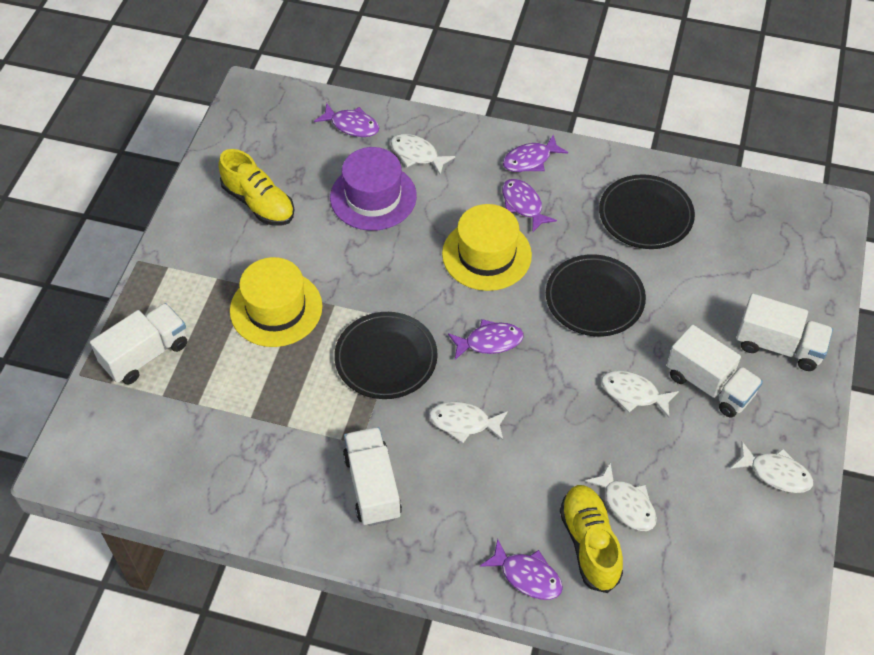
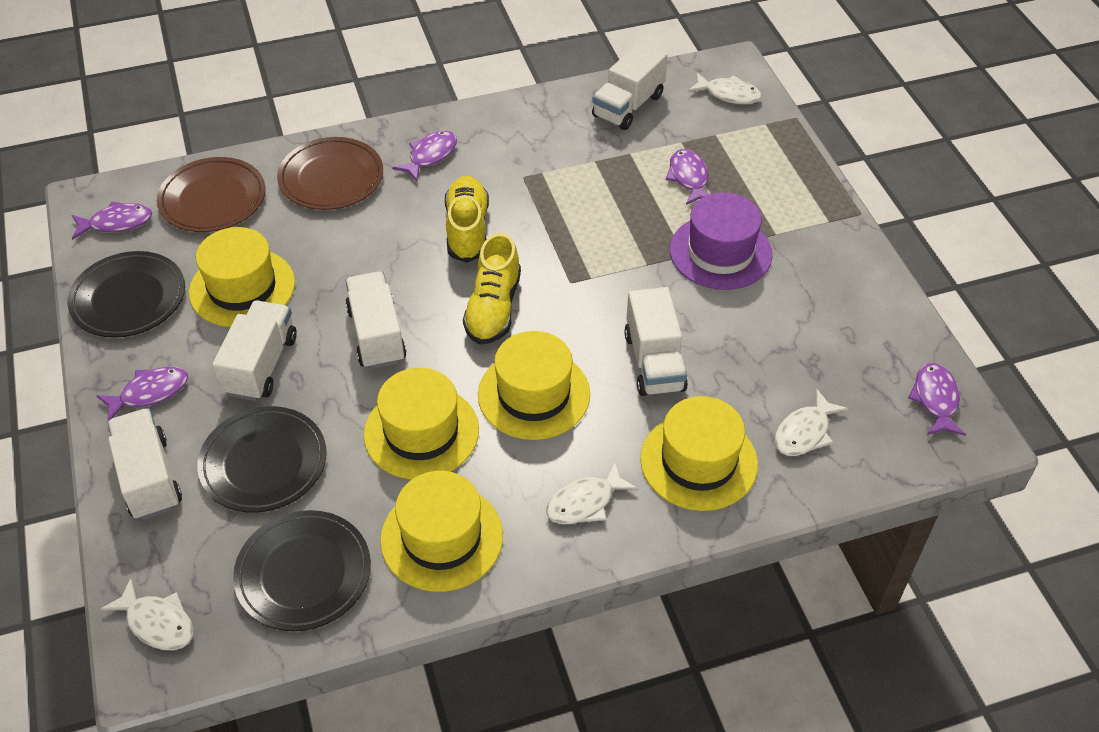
brown plate: none = 0 -> [157,157,265,232] [277,137,383,210] = 2
white fish: [390,134,455,175] [429,401,508,443] [585,462,657,531] [601,370,679,417] [731,442,813,493] = 5 -> [100,578,194,650] [546,462,638,524] [688,73,762,104] [774,389,848,456] = 4
white truck: [90,303,187,384] [343,427,402,526] [667,325,763,418] [736,293,833,371] = 4 -> [108,408,182,520] [212,301,297,401] [345,271,407,369] [592,42,668,130] [624,287,688,396] = 5
yellow hat: [230,257,322,347] [442,204,532,291] = 2 -> [189,227,295,327] [364,368,479,480] [380,471,503,592] [478,331,590,440] [640,396,758,511] = 5

